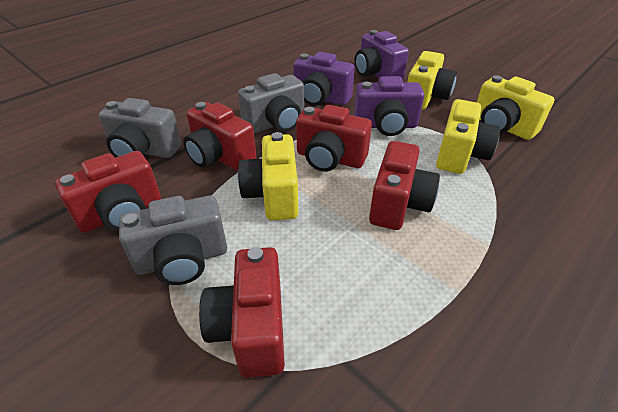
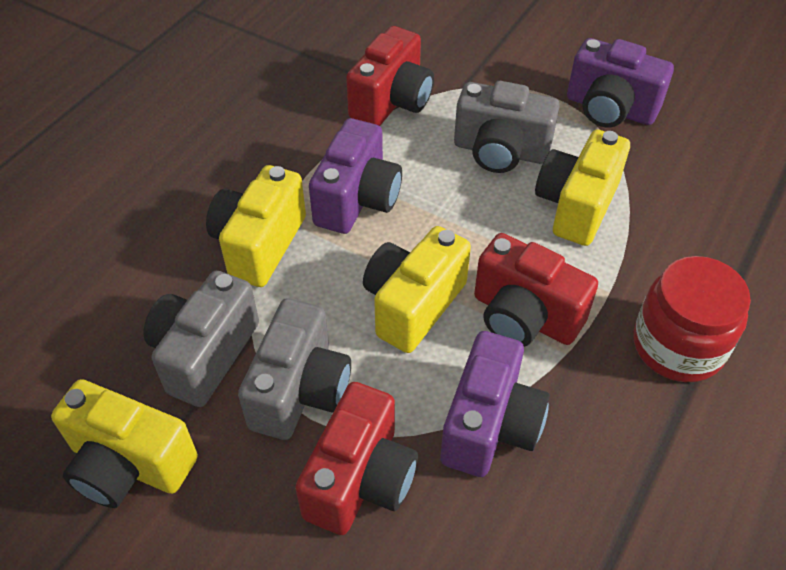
red camera: [55,151,161,232] [183,102,256,171] [199,247,285,378] [296,105,372,172] [369,141,440,230] = 5 -> [295,382,418,535] [346,26,434,126] [474,233,598,347] = 3
red jar: none = 0 -> [634,256,751,382] = 1

